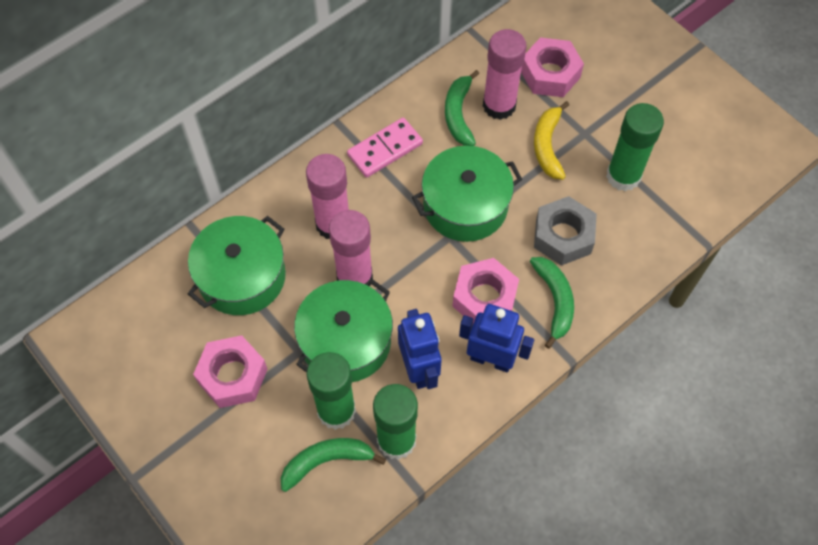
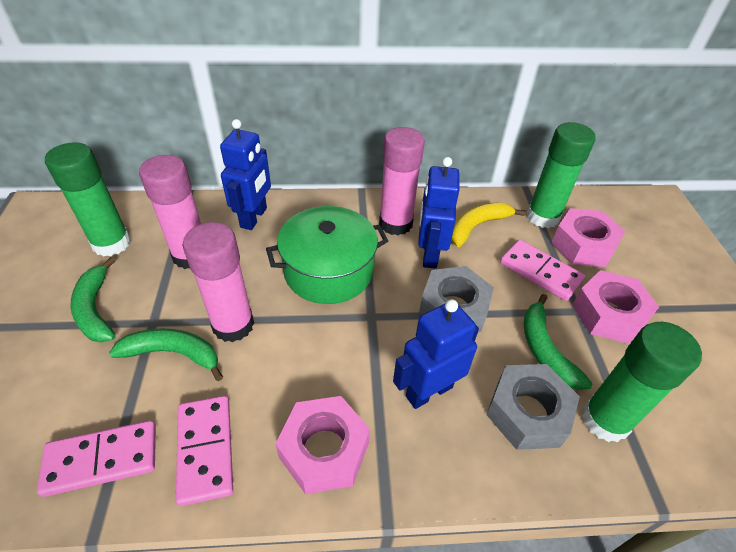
blue robot: [398,309,442,389] [459,304,534,372] = 2 -> [220,119,271,230] [393,299,479,409] [418,157,460,269] = 3
green pot: [188,216,286,315] [294,279,393,382] [412,146,522,242] = 3 -> [266,206,388,304] = 1
grey nut: [534,196,597,266] = 1 -> [419,266,494,332] [486,364,580,450] = 2
pink domino: [347,118,423,178] = 1 -> [37,420,156,497] [176,396,233,506] [500,240,585,301] = 3

